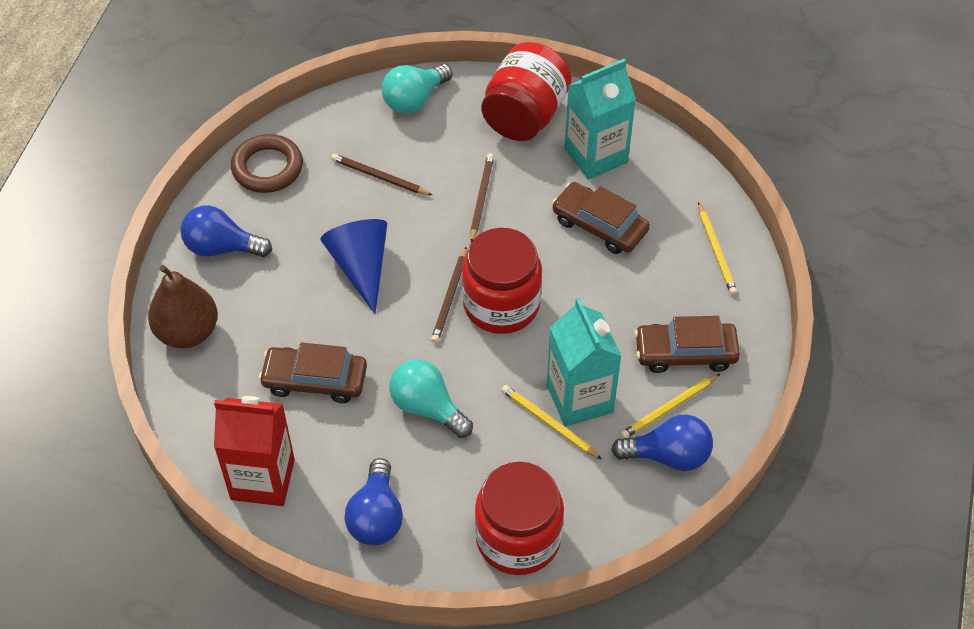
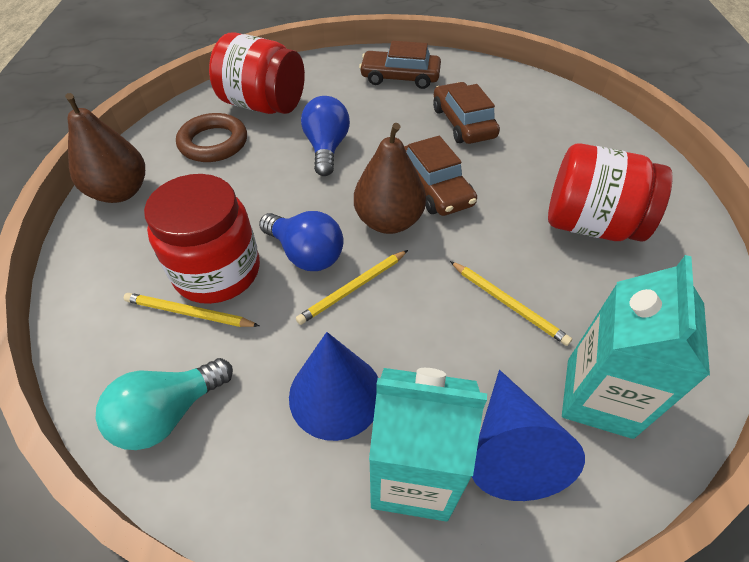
blue cone: [320,219,387,314] = 1 -> [289,332,378,441] [472,370,585,501] = 2
blue light bulb: [180,205,272,257] [344,458,403,545] [611,414,713,471] = 3 -> [259,211,343,271] [301,96,350,176] = 2
brown pear: [148,265,218,348] = 1 -> [65,93,145,203] [354,123,426,234] = 2
brown pencil: [331,154,432,195] [431,247,467,343] [470,153,494,242] = 3 -> none = 0
red carton: [214,396,295,506] = 1 -> none = 0
turquoise light bulb: [382,64,452,113] [389,359,473,438] = 2 -> [96,358,233,450] = 1

